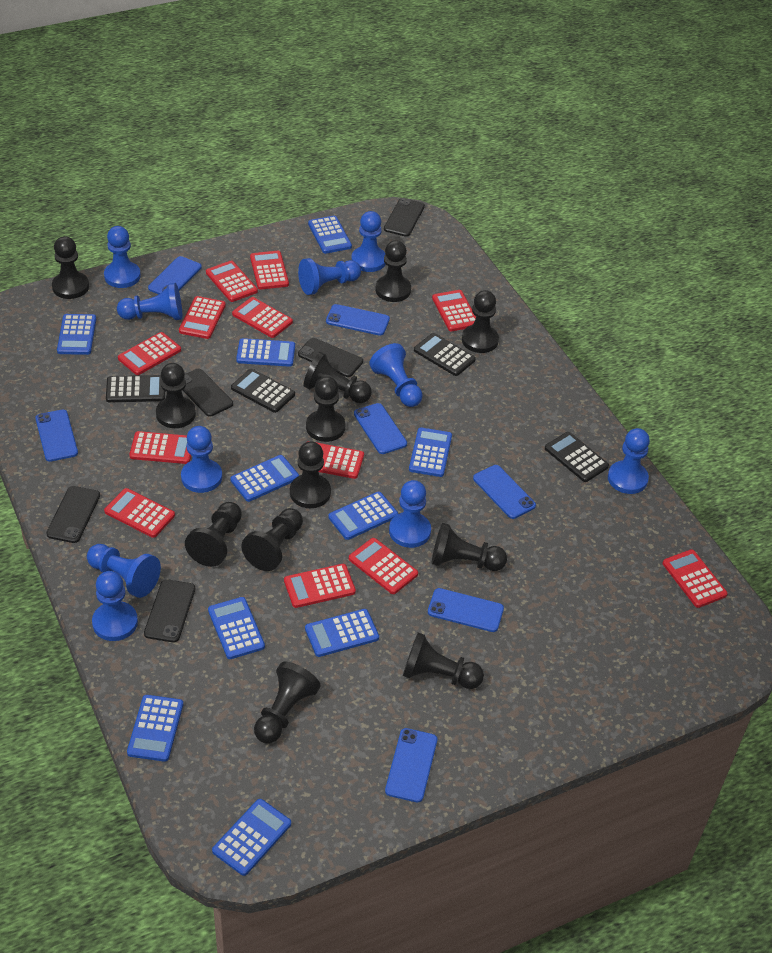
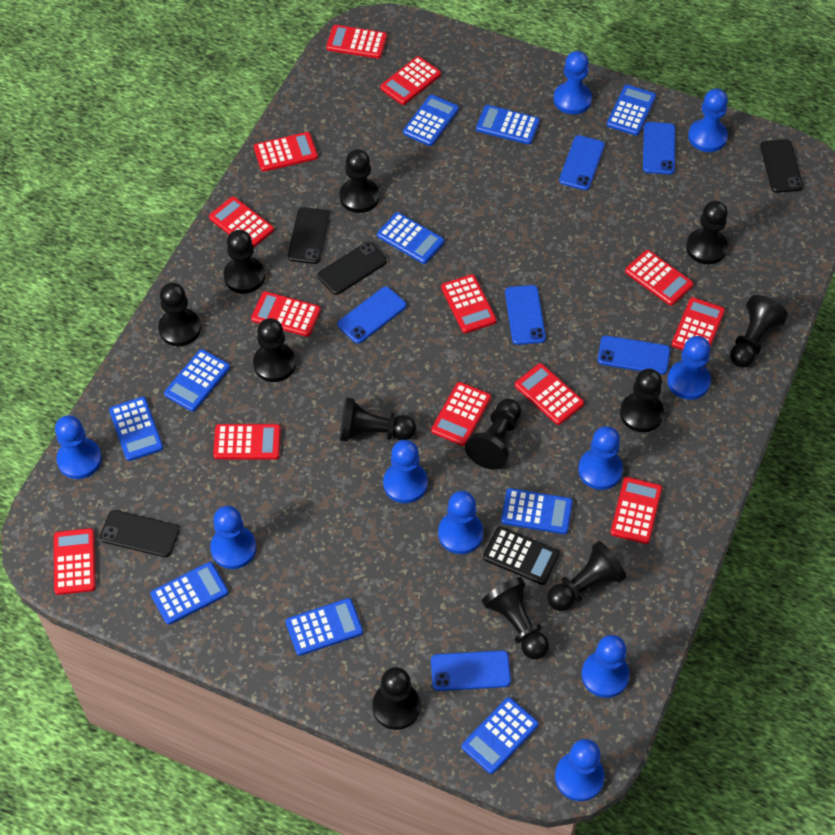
black calculator: [106,375,165,403] [231,369,295,413] [414,333,476,376] [545,432,609,482] = 4 -> [483,526,560,585] = 1
black phone: [46,486,100,543] [144,579,195,642] [183,369,233,417] [298,338,363,377] [384,198,425,237] = 5 -> [100,510,180,557] [288,207,330,264] [317,242,387,295] [760,139,803,193] = 4
blue phone: [35,409,78,462] [148,256,202,294] [326,304,390,336] [354,403,407,454] [385,728,437,802] [428,588,504,632] [473,465,536,519] = 7 -> [337,287,407,343] [431,650,511,691] [505,285,546,345] [559,135,605,190] [598,336,670,375] [643,122,675,175] = 6
red calculator: [104,488,175,538] [118,332,181,375] [129,431,191,464] [179,296,226,339] [206,261,258,302] [232,297,293,338] [250,251,289,290] [284,564,356,608] [307,441,364,479] [349,538,418,594] [432,290,476,331] [663,549,728,608] = 12 -> [54,528,96,595] [209,197,274,248] [213,424,281,459] [251,291,321,337] [254,132,318,172] [326,25,387,59] [380,56,441,105] [431,382,491,446] [441,274,497,333] [515,363,584,425] [610,477,662,544] [625,250,694,306] [671,297,725,350] = 13

